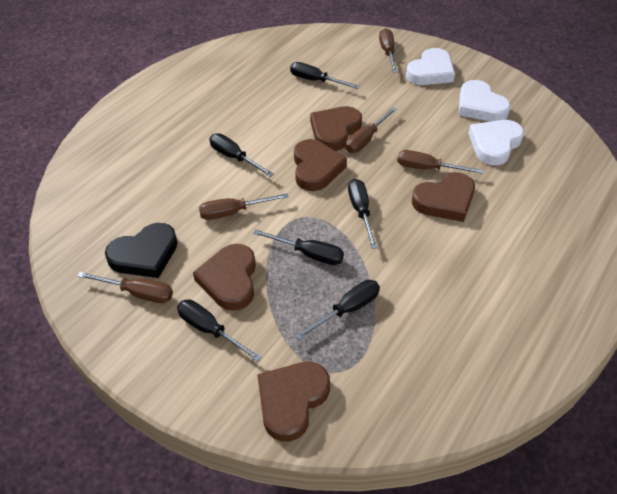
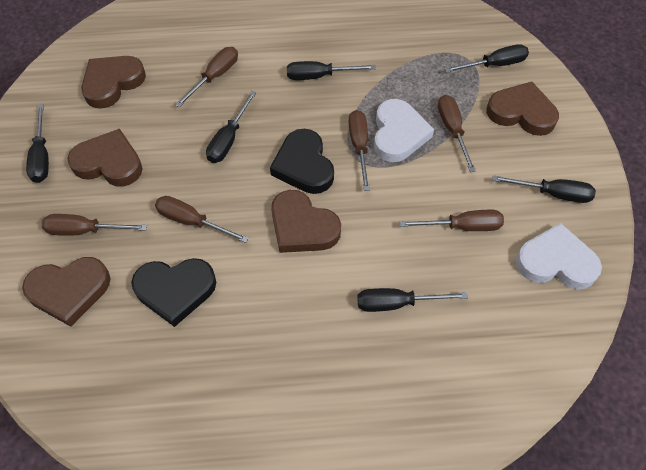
black heart: [105,223,178,278] = 1 -> [131,258,216,327] [270,129,334,194] = 2
brown screwdriver: [77,272,173,303] [199,193,289,220] [345,107,397,153] [379,28,397,73] [397,150,484,174] = 5 -> [42,214,147,236] [155,196,249,243] [175,47,238,107] [349,110,370,191] [400,210,504,231] [438,95,476,172] = 6
white heart: [406,48,455,85] [459,80,511,122] [468,120,524,165] = 3 -> [374,99,434,162] [516,223,602,289] = 2

